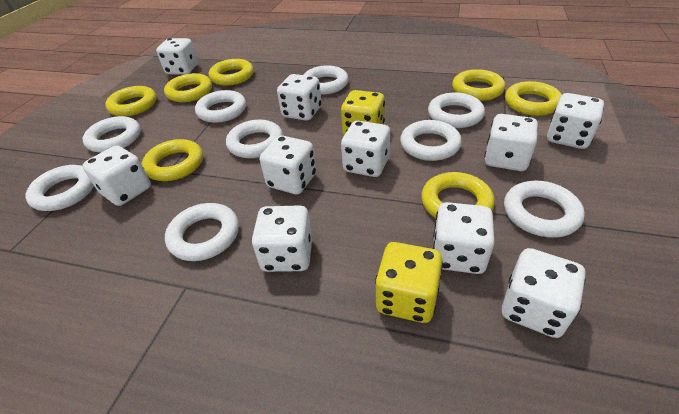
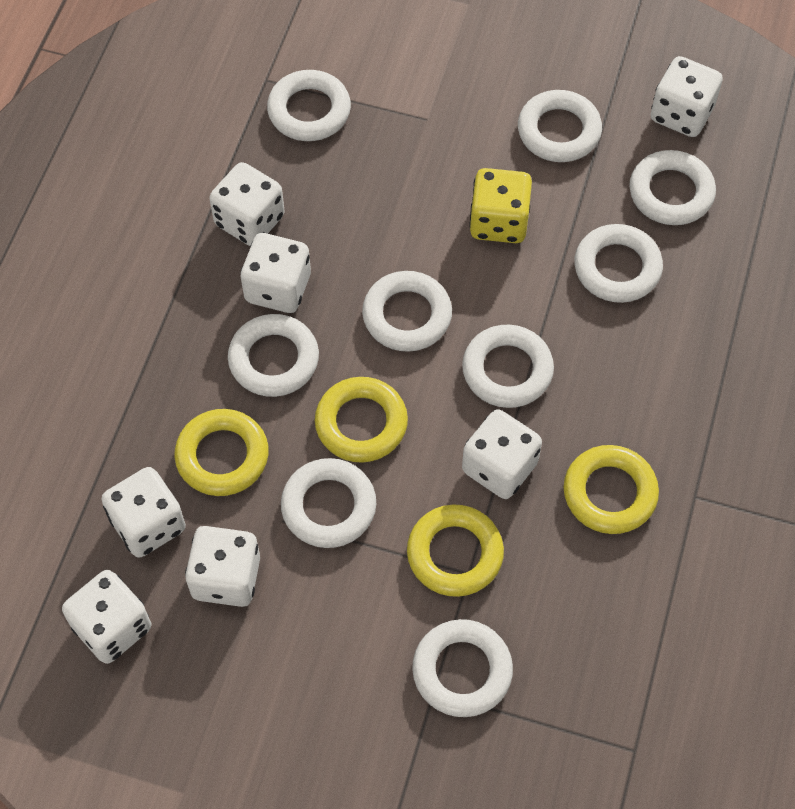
white dice: [82,146,151,206] [156,38,198,75] [252,205,312,272] [260,135,316,194] [277,74,322,121] [341,121,390,177] [433,202,495,274] [484,114,538,171] [502,248,586,338] [547,93,604,149] = 10 -> [62,570,151,664] [101,467,186,558] [185,526,260,607] [209,162,285,246] [241,233,311,313] [462,409,542,499] [651,56,723,137] = 7
yellow dice: [341,90,385,135] [375,242,443,323] = 2 -> [469,168,532,243] = 1
yellow ring: [105,86,157,116] [142,139,203,181] [164,73,212,102] [209,59,254,86] [421,172,495,218] [452,69,505,101] [505,81,562,116] = 7 -> [174,409,269,496] [315,377,408,463] [407,505,504,597] [564,445,659,534] = 4

